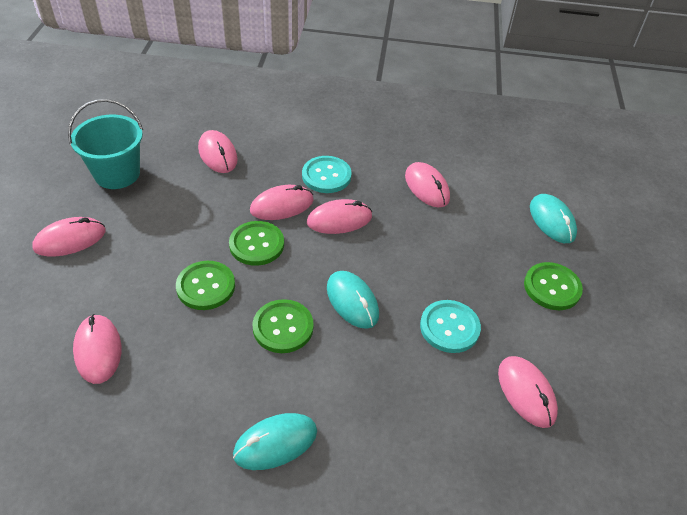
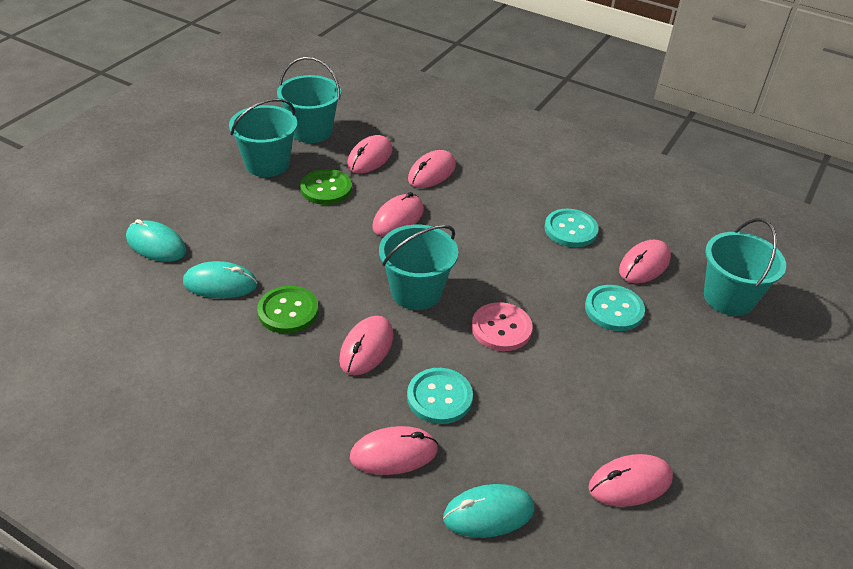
green button: [176,261,235,310] [229,221,284,266] [252,299,314,353] [524,262,583,310] = 4 -> [257,286,318,334] [300,169,352,205] = 2
pink button: none = 0 -> [471,302,532,351] = 1
turquoise bucket: [68,99,143,189] = 1 -> [229,98,297,177] [277,57,341,143] [379,225,458,310] [704,218,786,316] = 4
turquoise button: [302,156,352,193] [420,300,481,353] = 2 -> [407,368,473,424] [545,209,599,247] [585,285,645,331] = 3

